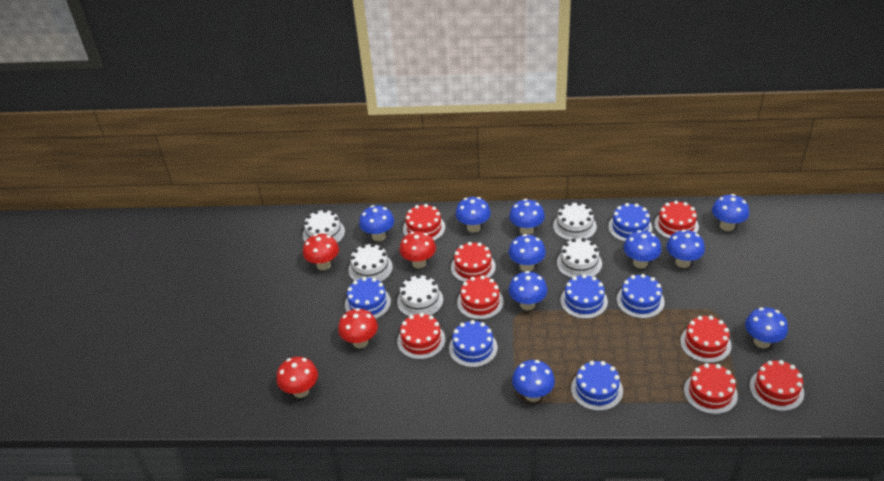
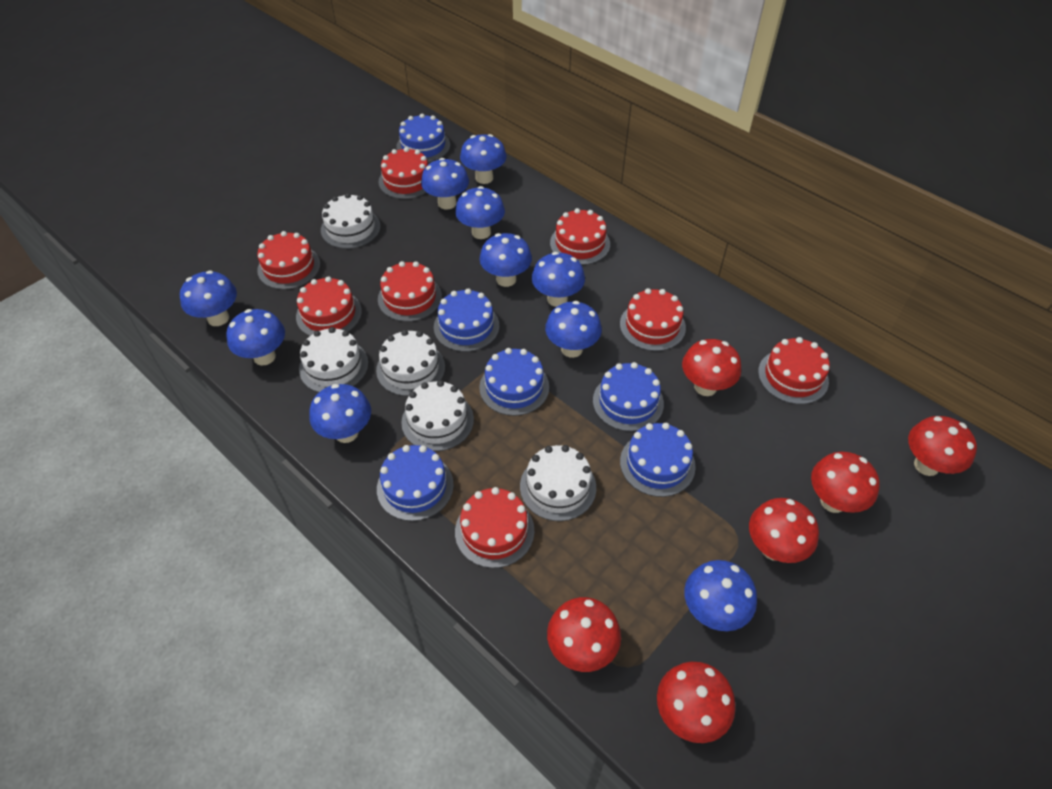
red mushroom: [277,357,318,398] [303,234,339,270] [338,308,378,348] [400,231,436,268] = 4 -> [547,597,621,672] [657,662,735,743] [682,339,741,396] [749,498,819,563] [811,452,880,513] [908,416,977,476] = 6

